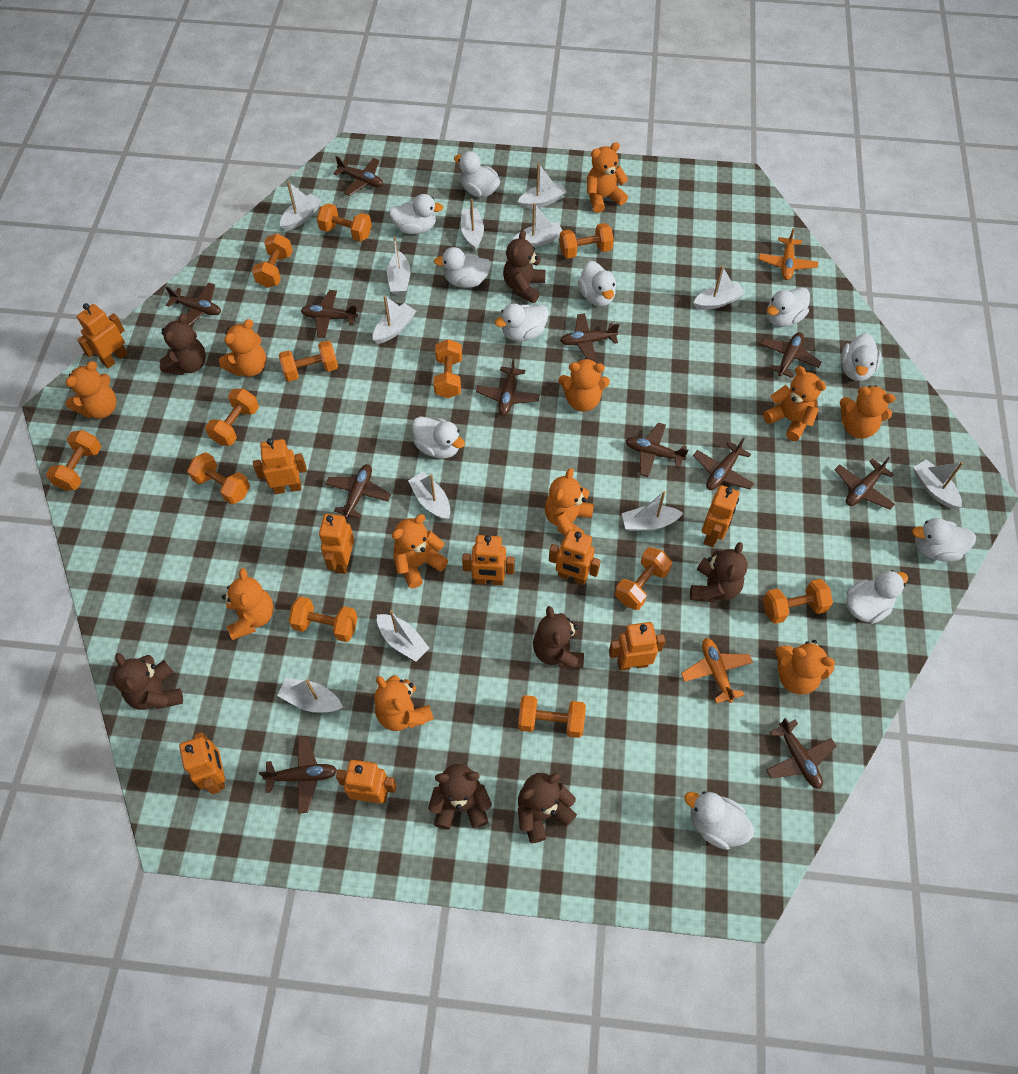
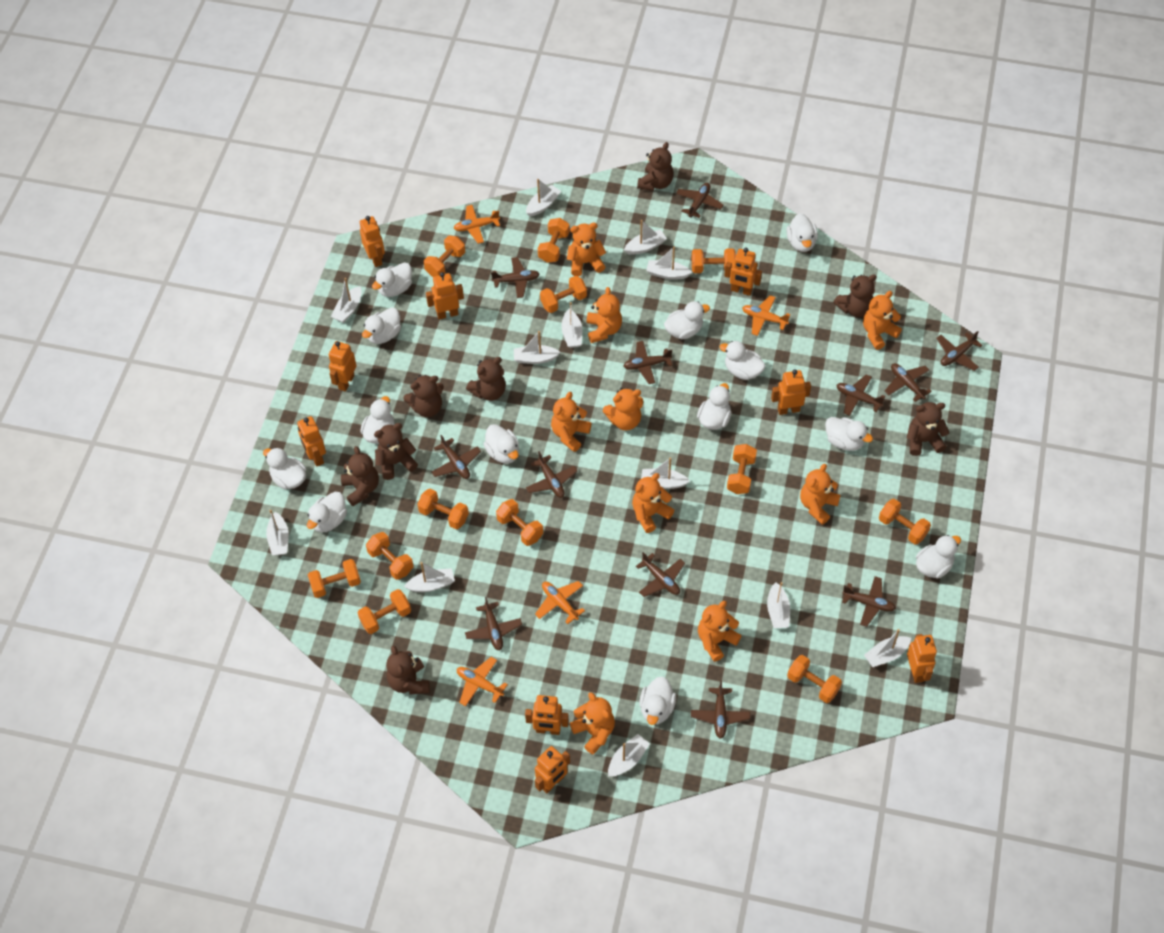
brown teddy bear: [113,653,183,710] [160,313,206,375] [428,764,492,830] [503,230,546,303] [518,773,577,843] [533,606,584,668] [690,542,748,602] = 7 -> [341,446,379,506] [374,423,418,480] [386,646,430,694] [403,375,444,417] [466,357,506,401] [637,142,673,191] [833,274,877,317] [907,402,949,456] = 8
orange plane: [681,638,753,703] [759,228,818,280] = 2 -> [454,205,500,244] [457,657,508,706] [535,581,585,624] [742,295,790,336] = 4
orange teddy bear: [66,361,117,419] [219,319,266,377] [222,568,274,640] [375,675,434,731] [392,514,448,588] [545,468,594,536] [559,358,610,412] [587,142,628,213] [763,366,826,441] [775,640,835,695] [840,385,896,439] = 11 -> [551,392,591,452] [567,223,606,276] [570,692,615,754] [587,287,622,343] [603,388,643,430] [632,473,674,533] [698,601,742,662] [800,464,841,525] [863,291,902,350] = 9
white duck: [389,194,444,234] [412,417,465,458] [434,247,491,288] [454,151,500,198] [495,304,549,341] [578,261,616,306] [684,791,754,850] [766,287,810,327] [841,333,881,381] [846,570,908,624] [912,518,976,562] = 11 -> [263,447,306,490] [307,492,347,533] [360,396,395,444] [362,307,401,344] [372,262,412,297] [484,424,519,464] [639,676,676,725] [664,301,710,339] [697,383,732,430] [719,341,766,380] [787,213,818,252] [825,417,873,451] [916,535,961,579] = 13

